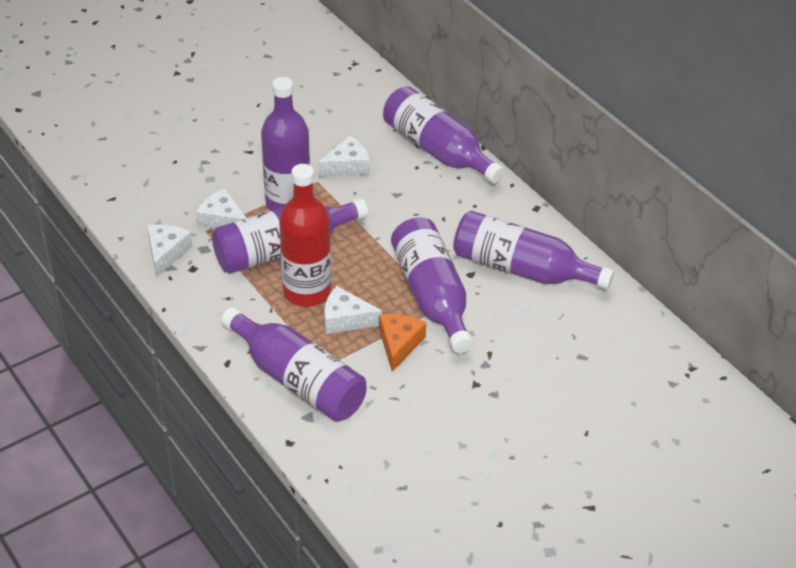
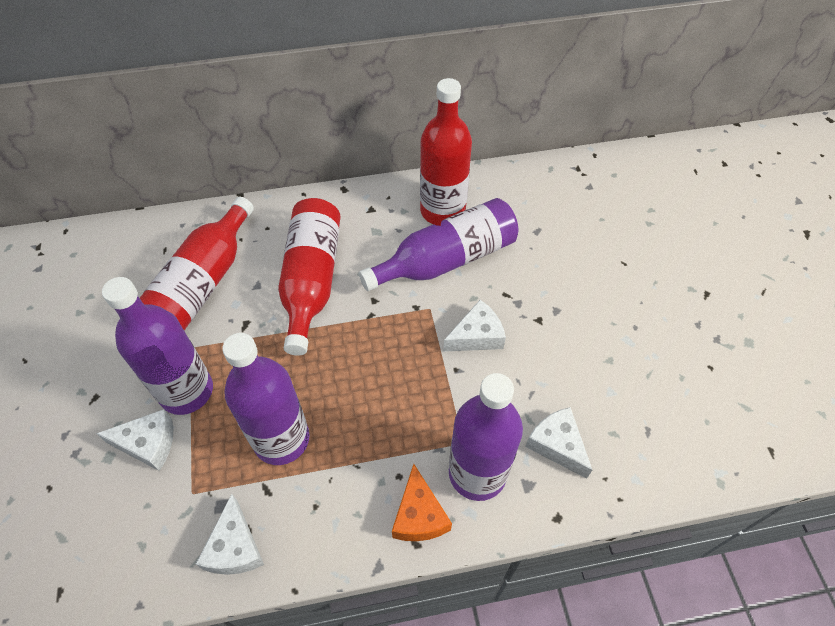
purple bottle: [212,198,368,274] [221,307,367,422] [261,77,310,211] [383,86,505,184] [391,217,473,353] [453,211,614,290] = 6 -> [102,277,213,415] [222,333,309,465] [359,198,518,291] [449,373,523,501] = 4
red bottle: [279,164,331,307] = 1 -> [140,197,254,331] [278,198,340,356] [420,78,472,224] = 3

